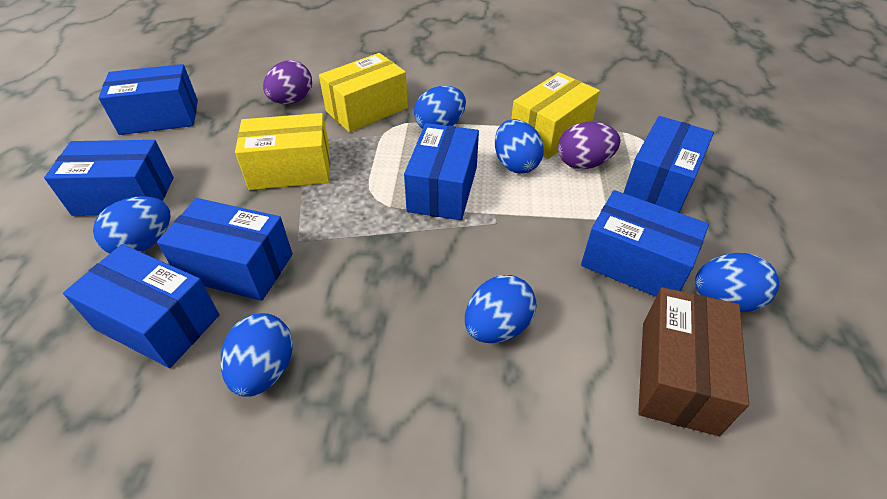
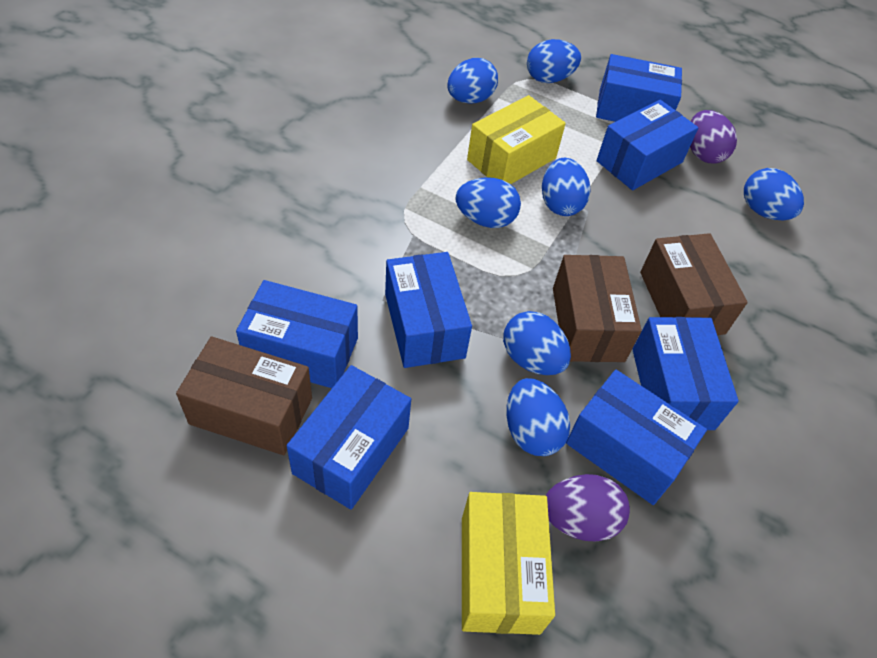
blue egg: [93,196,170,253] [221,313,293,397] [414,86,466,129] [465,275,536,343] [495,119,544,173] [695,253,779,312] = 6 -> [447,58,498,104] [456,177,521,228] [503,311,571,375] [506,378,570,456] [527,39,581,83] [542,158,590,216] [744,168,804,220] = 7
brown box: [638,287,749,436] = 1 -> [176,336,312,455] [553,255,642,362] [640,233,748,335] = 3
yellow box: [235,113,330,190] [319,53,408,132] [511,72,600,159] = 3 -> [462,492,555,635] [467,95,566,184] = 2

